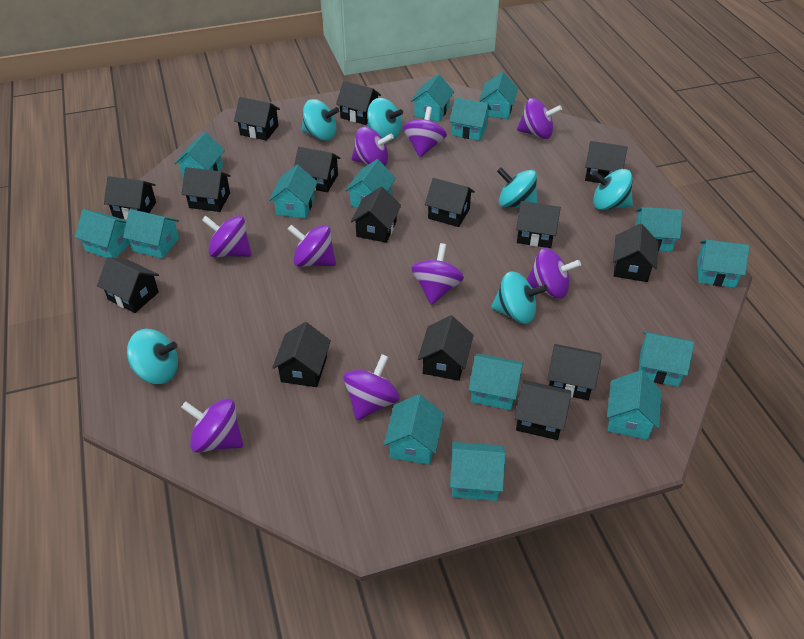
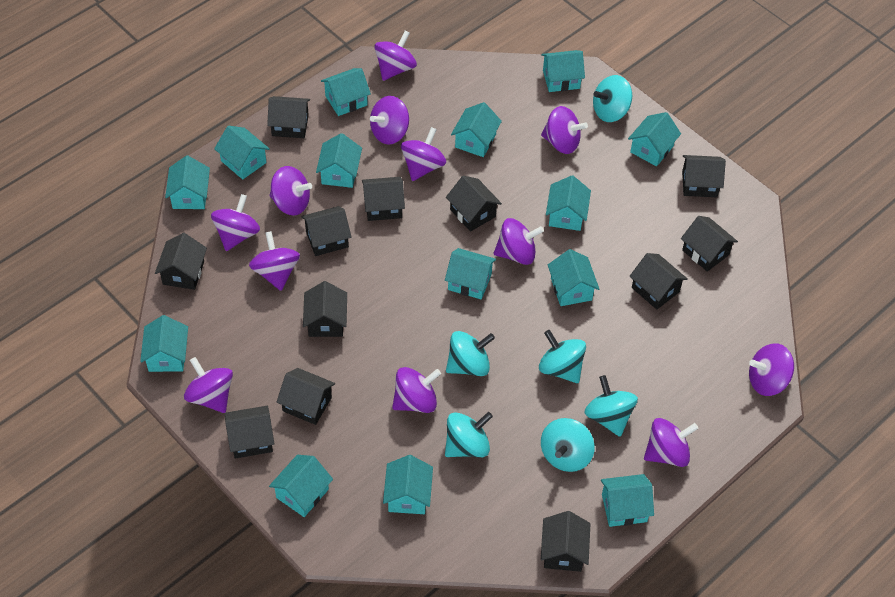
black house: [97,257,159,313] [104,176,156,220] [182,167,231,212] [234,97,280,141] [272,322,331,387] [294,147,340,192] [336,81,381,125] [351,187,401,243] [418,315,474,381] [425,178,475,227] [514,380,571,440] [516,201,561,248] [547,344,602,400] [585,141,628,183] [613,224,658,282] = 15 -> [155,233,207,290] [225,406,274,459] [267,96,310,138] [277,368,335,425] [301,206,352,256] [303,281,347,337] [362,177,405,221] [446,176,502,231] [541,511,590,572] [629,253,688,310] [681,216,738,272] [682,155,726,197] = 12
purple spinning top: [181,398,243,453] [202,216,251,257] [287,225,336,267] [343,354,400,421] [351,127,394,166] [403,107,447,157] [411,243,464,305] [517,98,562,139] [527,248,581,299] = 9 -> [184,357,233,413] [211,194,260,251] [249,231,300,291] [269,166,312,216] [370,96,409,144] [374,31,417,81] [392,367,441,413] [401,127,446,181] [494,218,544,265] [541,106,588,154] [644,418,698,467] [749,343,794,396] = 12
turquoise house: [75,209,130,258] [123,209,179,259] [174,132,225,179] [269,165,318,219] [345,159,396,208] [384,394,444,465] [411,74,454,122] [449,97,492,141] [450,442,506,501] [468,353,524,410] [479,72,518,119] [607,370,662,440] [635,207,683,252] [639,332,694,387] [697,240,750,288] = 15 -> [140,315,188,372] [165,155,210,209] [214,126,270,179] [269,455,333,517] [316,133,362,188] [321,68,371,116] [383,455,433,514] [445,248,496,299] [451,102,502,157] [541,50,585,92] [546,175,591,231] [548,249,599,306] [601,474,654,527] [628,112,681,166] = 14

